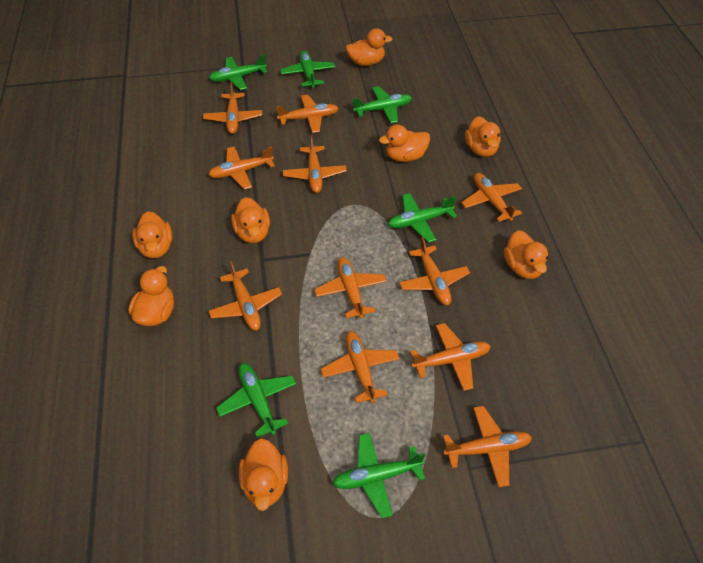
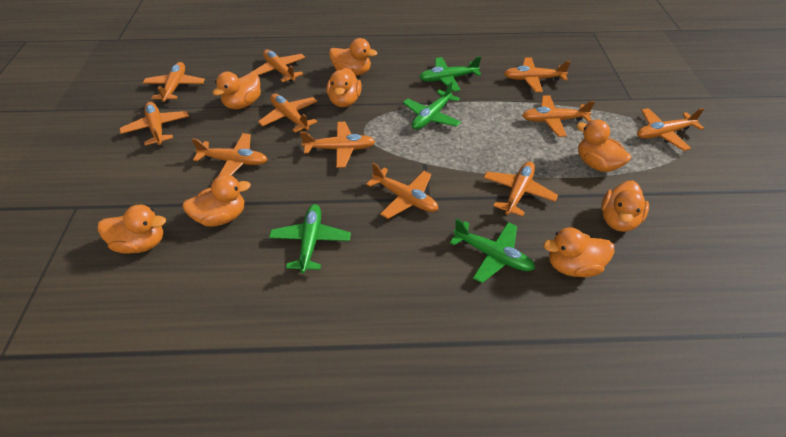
green plane: [209,54,267,90] [216,363,296,438] [280,51,335,88] [332,433,425,518] [352,86,412,123] [388,193,457,243] = 6 -> [269,204,351,273] [403,82,461,130] [419,56,481,92] [450,219,535,283] = 4

